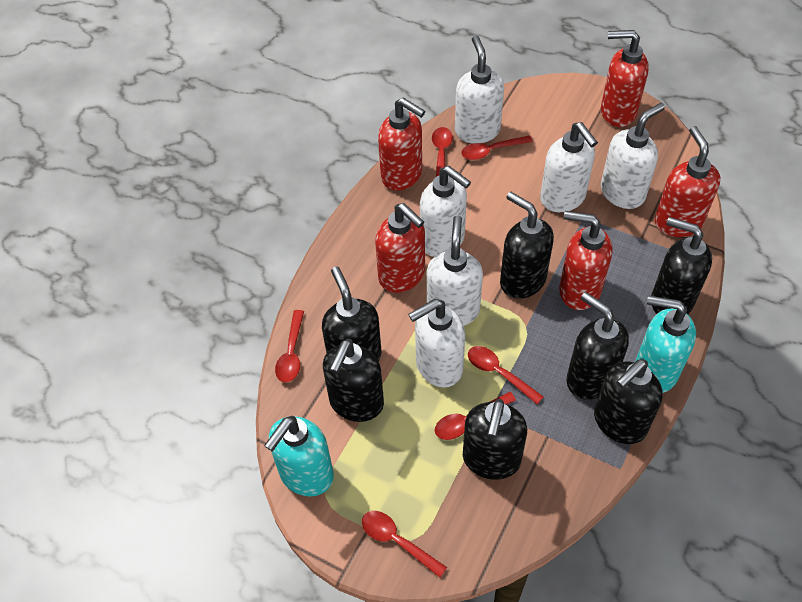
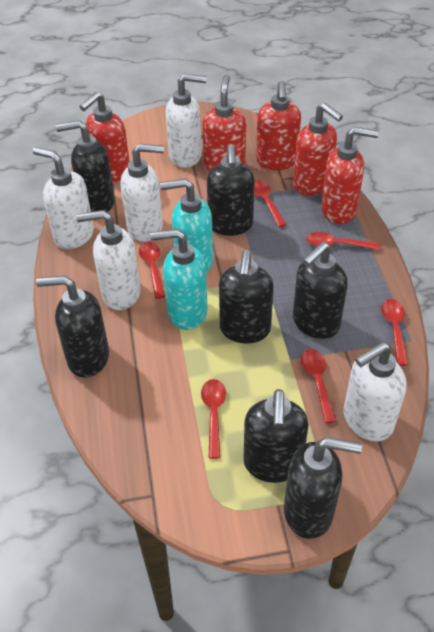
white soap dispenser: [408,299,465,388] [420,166,471,257] [427,216,483,326] [455,35,504,144] [540,122,598,212] [601,103,665,209] = 6 -> [33,147,94,249] [77,210,141,310] [120,144,164,242] [166,74,207,168] [344,342,407,442] = 5

